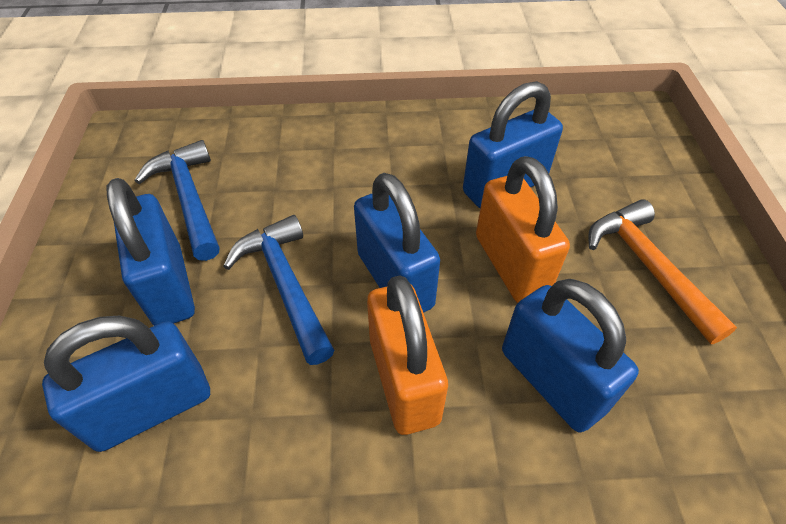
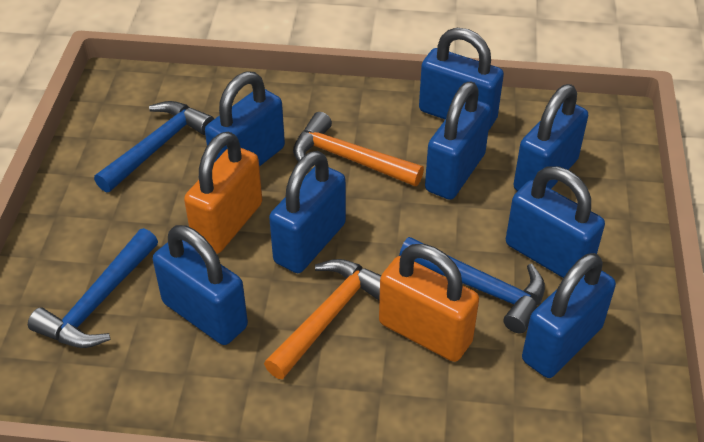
blue hammer: [135,140,220,261] [223,215,334,365] = 2 -> [28,228,158,348] [94,101,214,193] [399,237,545,333] = 3
blue padlock: [42,316,210,452] [107,178,195,326] [354,173,440,313] [463,81,563,208] [502,279,639,432] = 5 -> [153,225,248,345] [205,71,285,167] [269,151,346,273] [419,28,504,131] [425,82,491,200] [506,166,605,278] [513,84,588,191] [522,253,616,378] = 8
orange hammer: [588,199,737,344] = 1 -> [264,259,381,379] [293,112,424,186] = 2

